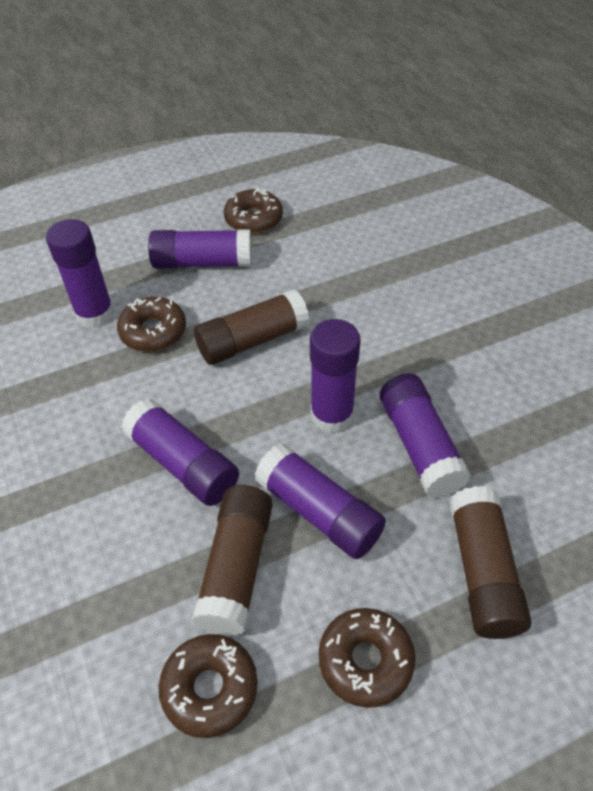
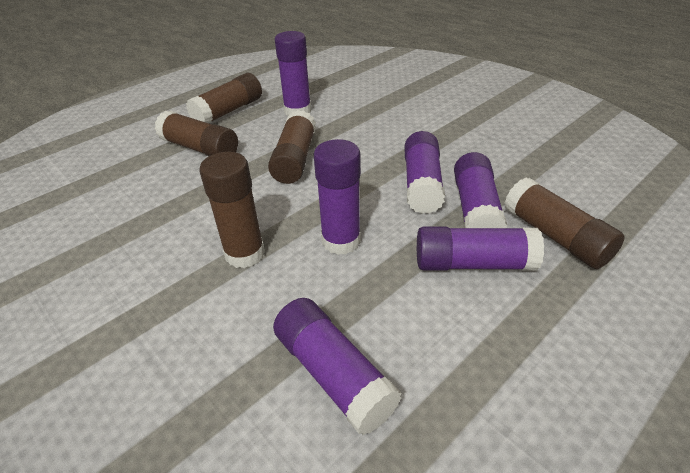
brown donut: [117,297,186,352] [159,634,258,738] [224,188,283,234] [319,608,415,708] = 4 -> none = 0
brown glue stick: [192,485,273,636] [194,289,309,365] [449,486,531,639] = 3 -> [155,111,238,156] [186,73,262,123] [200,152,265,268] [268,110,316,184] [504,177,625,269] = 5

